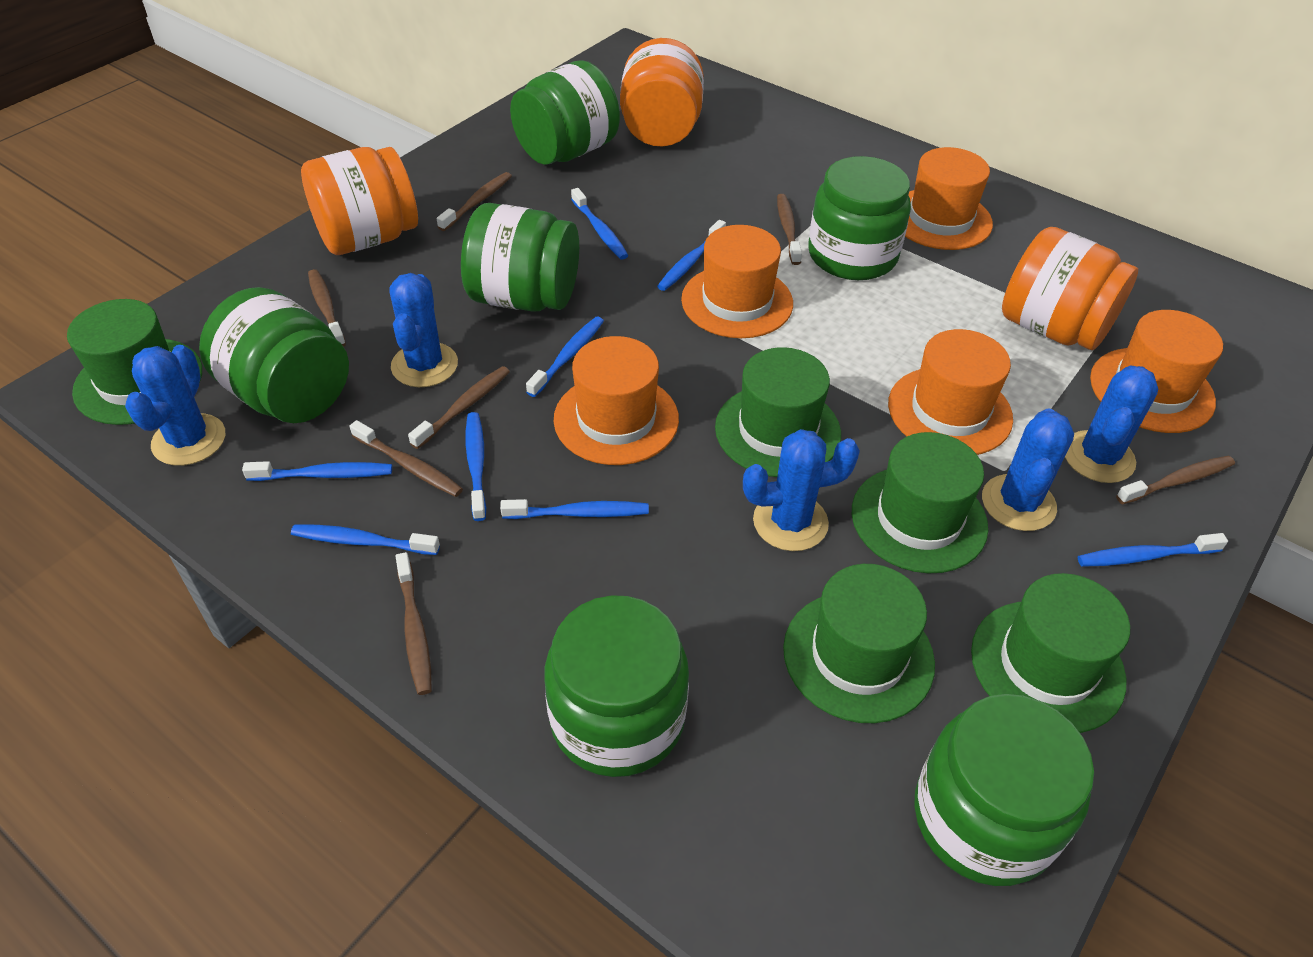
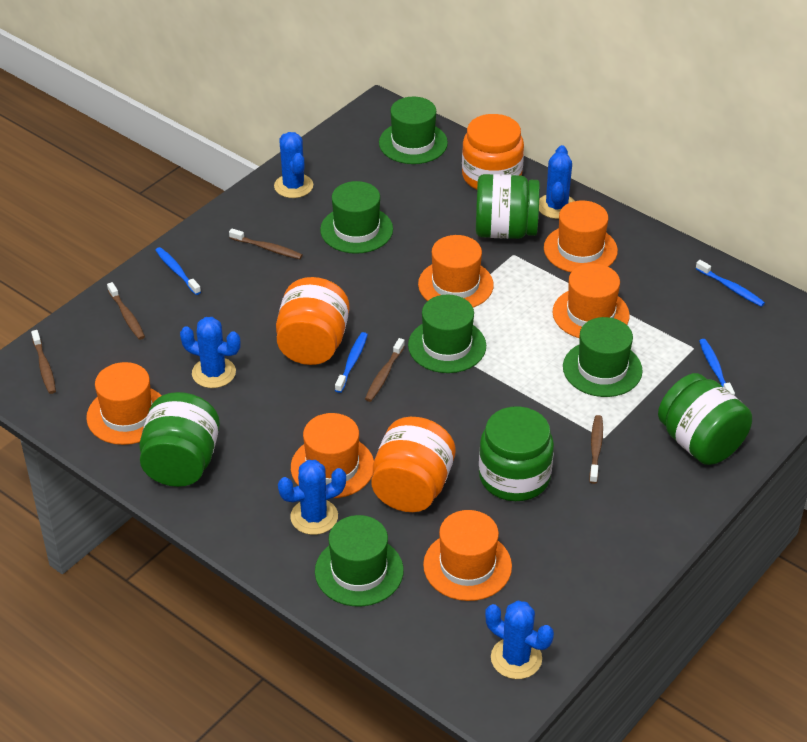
blue toothbrush: [242,461,392,481] [291,524,440,555] [466,412,486,521] [500,499,649,519] [526,317,604,397] [571,188,628,260] [657,220,726,291] [1078,533,1228,567] = 8 -> [155,247,201,295] [335,332,368,393] [695,260,765,307] [699,339,735,396] = 4
brown toothbrush: [308,269,346,347] [350,420,463,497] [395,552,432,695] [408,366,510,449] [437,172,512,231] [777,194,802,265] [1116,456,1235,504] = 7 -> [31,330,56,394] [107,282,145,340] [229,229,303,259] [365,338,405,402] [589,415,603,484] = 5
green jar: [199,287,349,423] [461,203,579,312] [510,60,620,165] [544,595,689,777] [808,156,911,280] [914,694,1094,886] = 6 -> [140,392,220,487] [476,174,540,239] [479,407,554,501] [658,373,752,465] = 4
orange hat: [554,336,679,465] [681,225,793,338] [888,329,1013,455] [905,147,993,250] [1090,310,1223,433] = 5 -> [86,362,161,445] [291,413,374,498] [418,235,494,307] [423,510,512,601] [544,200,618,272] [552,263,630,338] = 6

